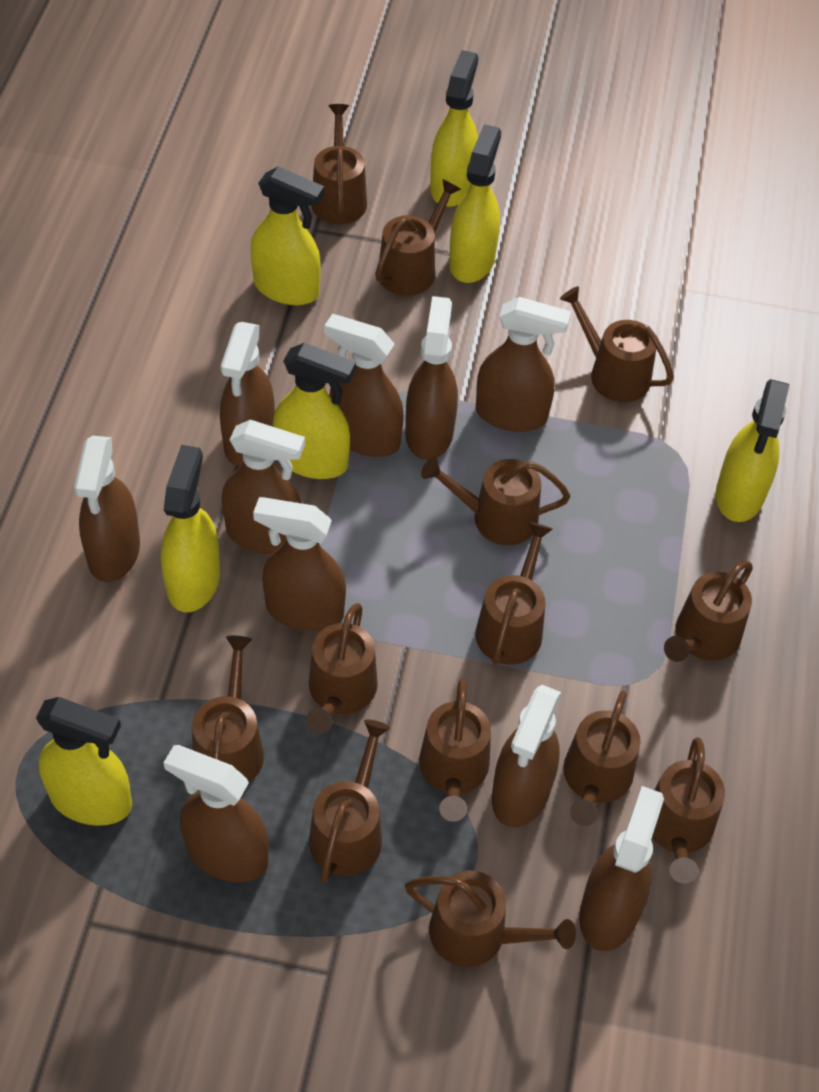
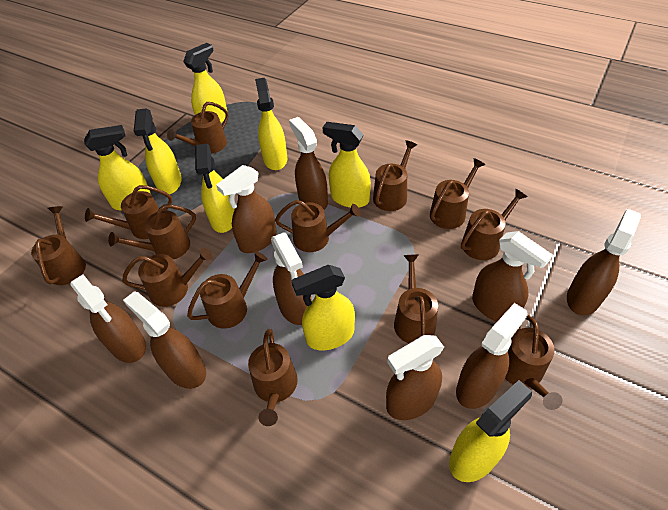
brown spray bottle: [74,436,140,582] [164,745,269,883] [220,322,275,467] [222,420,305,554] [253,497,346,632] [324,314,404,457] [405,296,458,460] [476,297,571,432] [492,685,561,827] [579,786,664,951] = 10 -> [70,274,146,363] [123,291,206,389] [216,165,277,253] [271,233,312,325] [289,117,328,210] [386,335,444,420] [456,303,528,409] [472,231,553,322] [567,209,641,316] = 9
yellow spray bottle: [36,697,132,826] [161,445,220,612] [251,166,324,305] [273,343,356,479] [430,50,478,207] [449,124,501,283] [716,379,789,522] = 7 -> [84,125,151,211] [134,108,182,195] [183,43,227,123] [195,144,235,233] [255,78,287,170] [291,265,355,350] [322,122,371,208] [449,380,532,482] = 8

